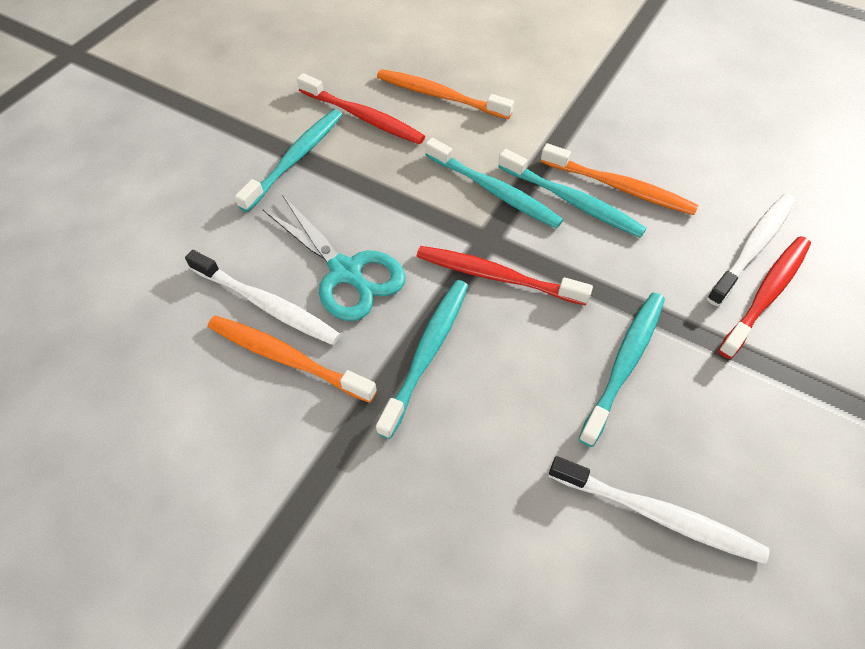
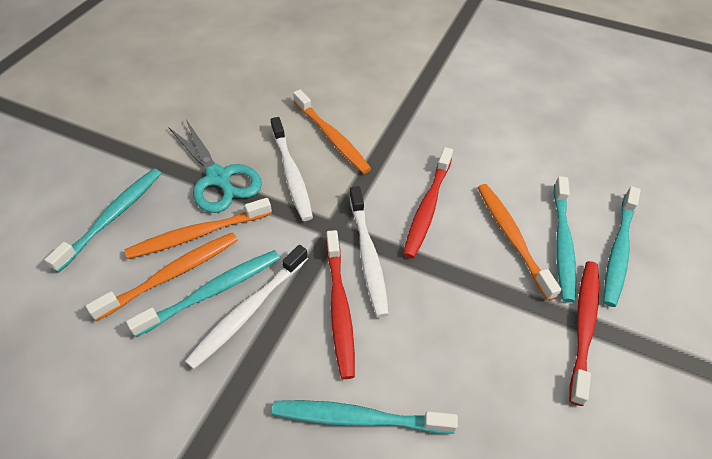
orange toothbrush: [208,316,377,403] [377,69,514,119] [541,143,698,215] = 3 -> [86,232,238,321] [125,198,272,259] [293,90,371,174] [477,184,561,301] = 4

